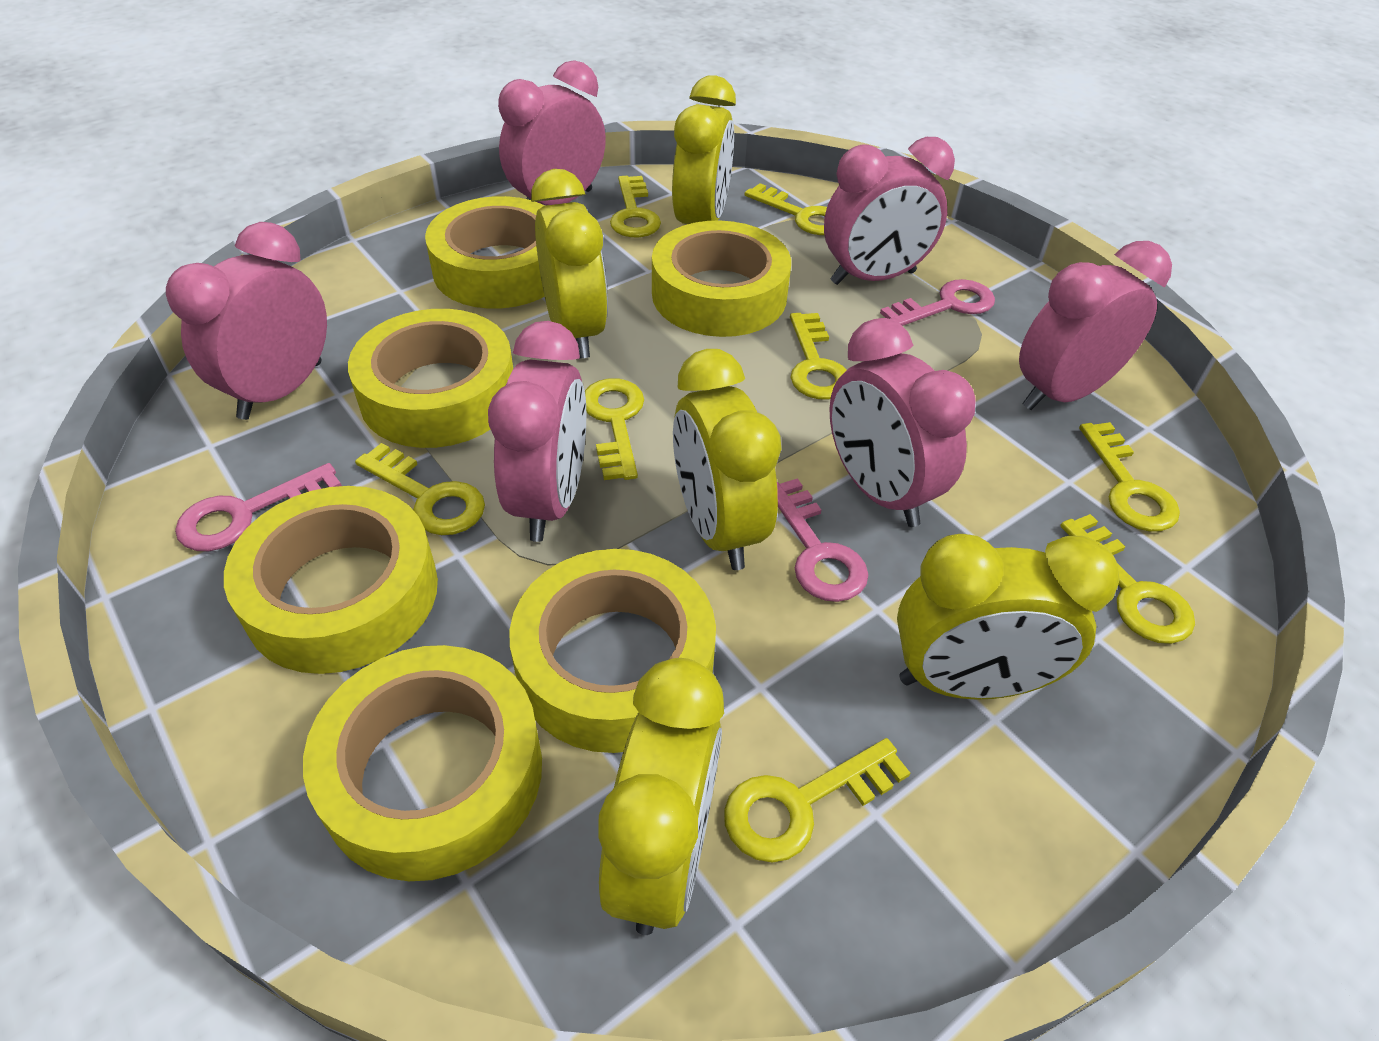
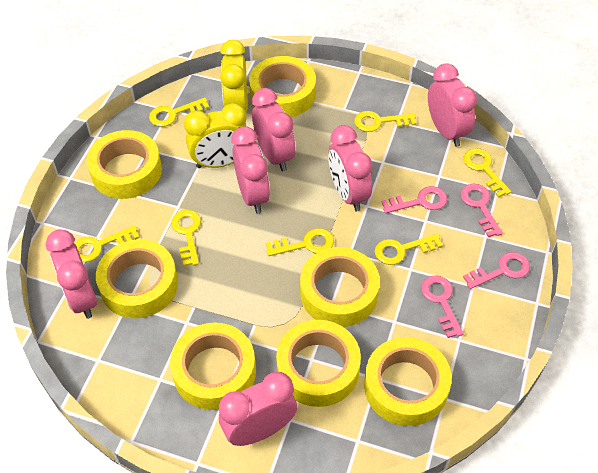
pink key: [175,463,342,551] [777,478,868,602] [880,279,995,326] = 3 -> [381,186,447,214] [421,275,464,338] [460,184,503,237] [463,252,530,289] = 4
yellow clock: [531,169,608,359] [598,658,724,935] [672,75,736,224] [673,349,781,570] [897,534,1120,700] = 5 -> [184,103,247,168] [220,40,247,112] = 2
yellow key: [355,443,485,535] [585,378,644,480] [610,176,661,237] [724,738,910,863] [745,183,827,235] [790,313,846,400] [1060,514,1195,644] [1079,422,1180,532] = 8 -> [75,225,139,262] [149,98,209,127] [171,210,201,266] [266,228,334,256] [355,111,416,132] [375,234,443,265] [463,148,511,198] = 7
yellow tape: [224,486,438,674] [303,645,542,881] [348,309,513,448] [425,196,544,309] [509,549,716,753] [652,220,791,337] = 6 -> [87,130,162,199] [96,239,178,318] [170,323,256,410] [249,56,316,117] [276,320,361,407] [300,247,380,327] [364,337,452,426] = 7

